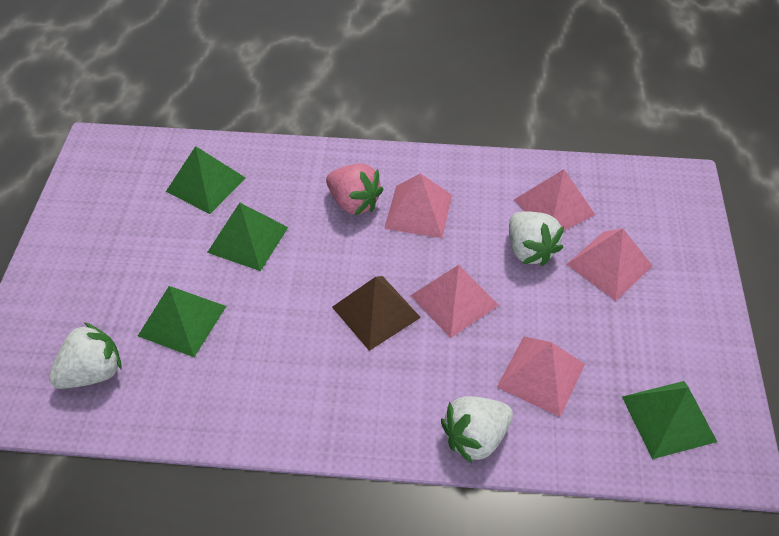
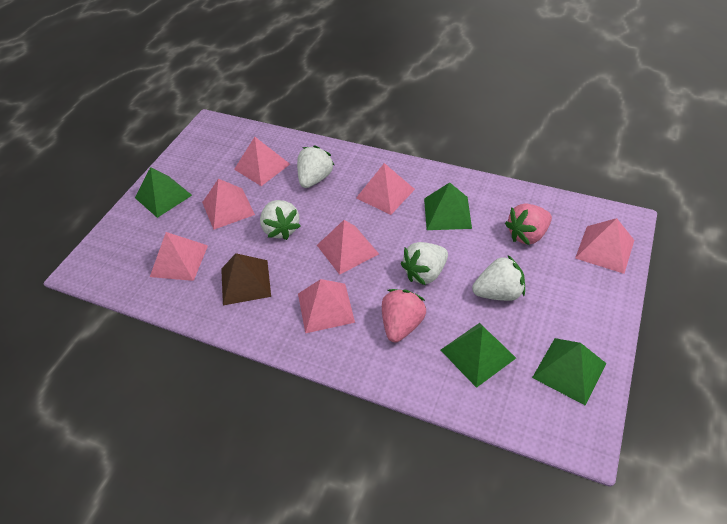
pink pyramid: [384,173,452,238] [410,265,499,338] [497,337,585,417] [514,169,595,231] [566,229,653,301] = 5 -> [150,232,208,281] [202,179,255,230] [234,137,290,186] [298,279,355,333] [317,220,379,275] [356,163,415,215] [575,218,634,274] = 7
pink strawberry: [326,164,383,215] = 1 -> [382,289,426,342] [505,204,552,245] = 2
white strawberry: [49,322,122,389] [441,396,513,464] [509,211,564,266] = 3 -> [260,200,300,240] [297,145,334,188] [401,242,448,286] [472,256,525,301] = 4

